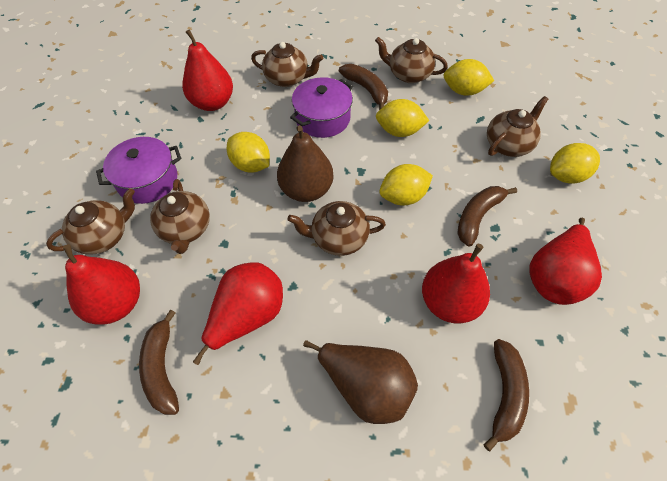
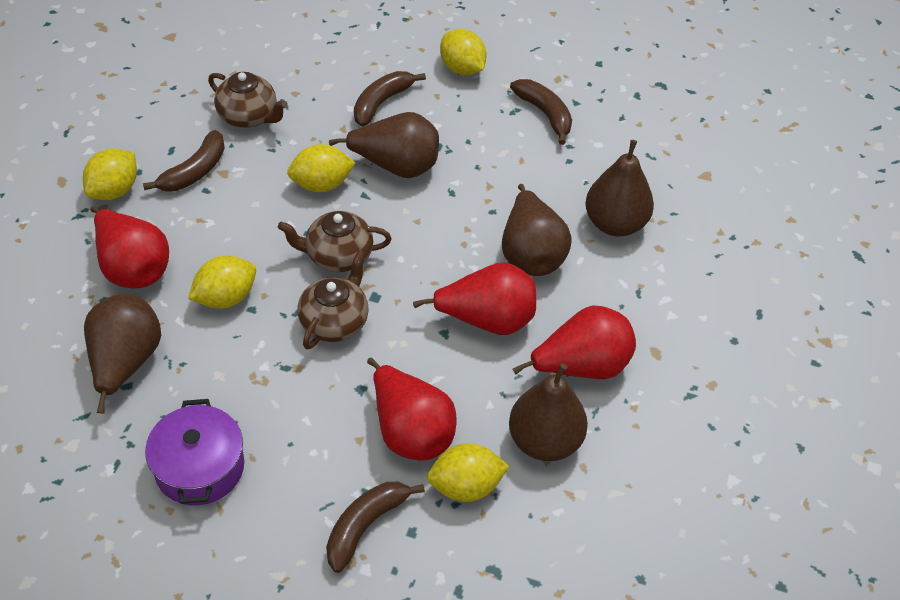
brown pear: [277,125,334,202] [303,340,418,424] = 2 -> [84,294,161,413] [329,112,439,178] [502,184,572,276] [509,363,588,461] [585,140,654,237] = 5
brown teapot: [46,188,135,255] [150,179,210,254] [251,42,323,87] [287,201,386,256] [375,37,448,83] [487,96,548,157] = 6 -> [208,72,287,128] [278,211,392,272] [297,250,369,349] = 3
purple pot: [96,137,181,204] [290,77,353,138] = 2 -> [145,399,244,505] = 1
red pear: [63,244,140,325] [182,29,233,111] [193,262,283,365] [422,244,490,323] [529,218,602,305] = 5 -> [90,206,169,288] [367,358,457,461] [413,262,536,335] [512,305,636,379] = 4

